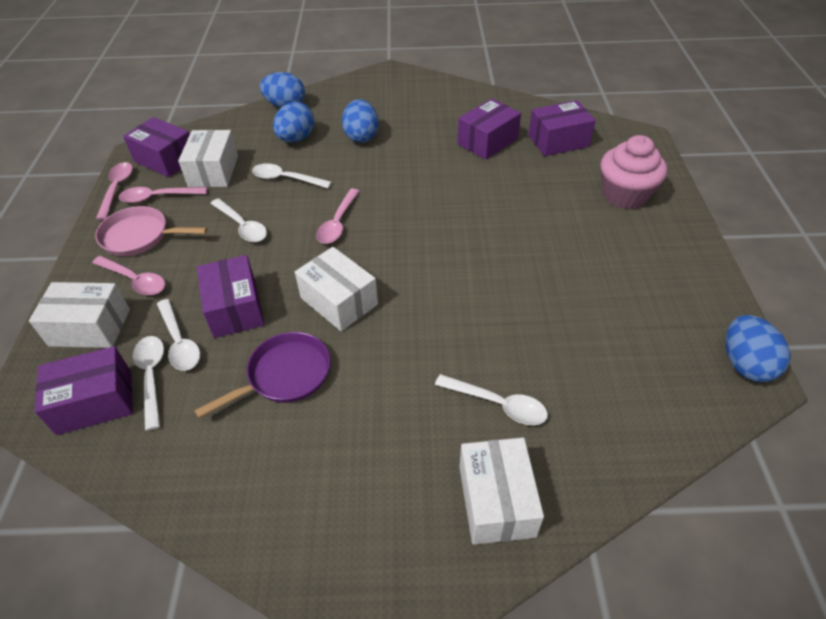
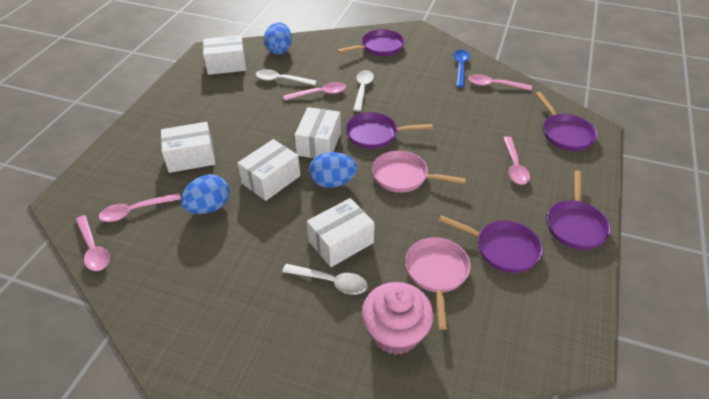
blue egg: [260,72,305,108] [273,102,315,142] [342,99,379,143] [725,315,791,382] = 4 -> [181,174,230,214] [264,22,292,55] [309,152,357,188] = 3
blue spoon: none = 0 -> [453,50,470,88] = 1
pink pan: [95,206,208,256] = 1 -> [372,151,466,193] [405,237,471,330] = 2
pink spoon: [92,256,166,295] [96,162,133,220] [118,187,207,203] [316,189,360,244] = 4 -> [76,215,110,271] [98,193,181,222] [283,82,346,100] [468,74,532,90] [503,136,530,185] = 5
purple box: [35,346,133,435] [123,117,190,177] [197,255,264,338] [457,99,521,160] [528,100,596,156] = 5 -> none = 0
purple pan: [194,332,330,418] = 1 -> [337,29,405,56] [346,112,433,149] [439,215,543,273] [536,92,597,151] [547,170,611,250] = 5
white box: [29,282,130,348] [178,130,238,187] [295,247,378,331] [459,437,544,545] = 4 -> [161,122,215,173] [203,35,246,75] [237,139,300,201] [295,107,341,158] [307,198,374,267] = 5
white spoon: [133,336,164,431] [157,299,200,371] [210,198,267,242] [252,163,332,188] [435,374,548,425] = 5 -> [256,69,317,86] [282,264,367,295] [353,70,374,111] = 3

